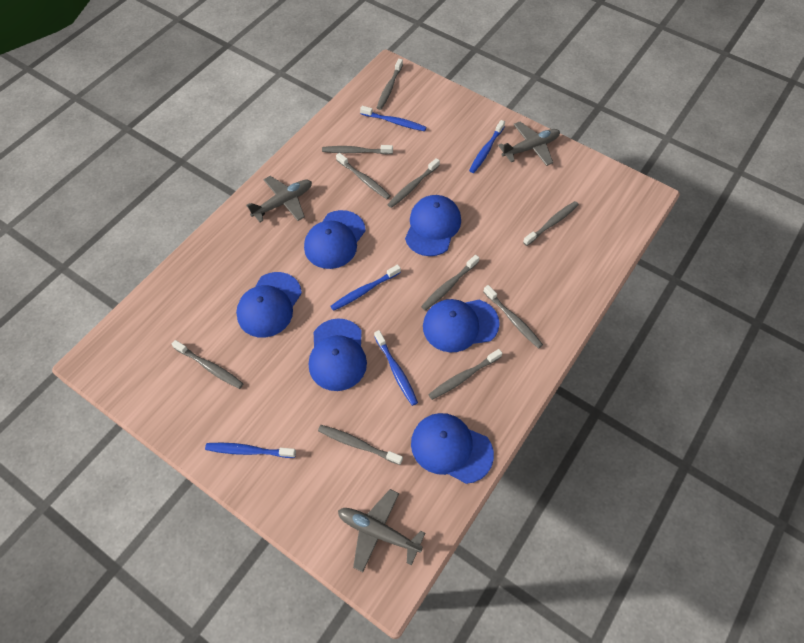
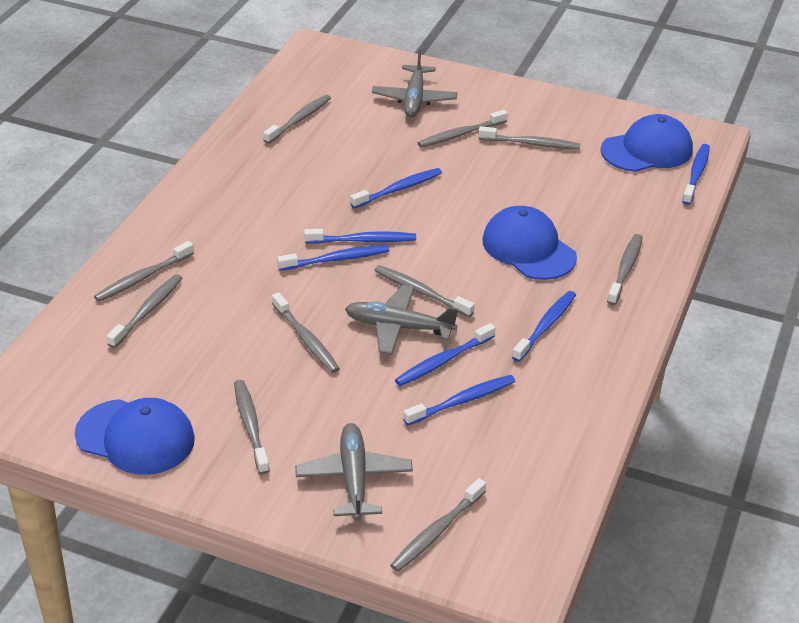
blue cap: [236,272,302,338] [304,210,366,269] [309,318,367,391] [405,195,461,256] [411,413,494,484] [423,299,500,352] = 6 -> [75,398,195,475] [483,206,577,280] [600,114,693,172] = 3
blue toothbrush: [205,443,296,458] [330,264,401,311] [360,106,426,131] [374,330,418,406] [469,120,505,173] = 5 -> [277,245,389,271] [304,229,416,244] [350,168,442,208] [395,323,495,386] [403,375,515,425] [512,291,576,362] [682,144,710,205] = 7

